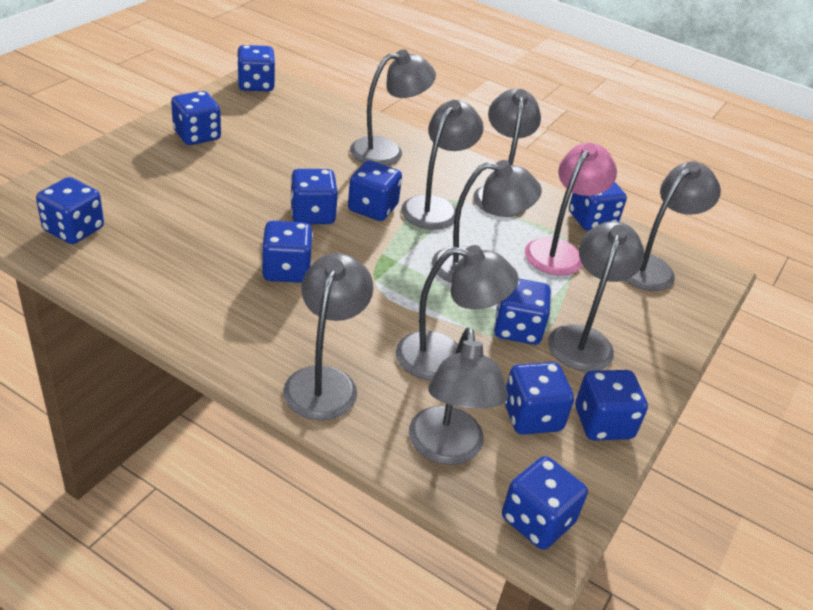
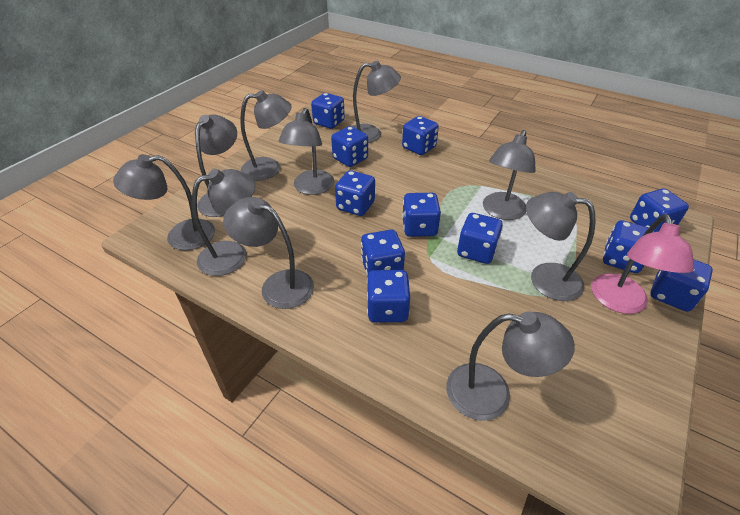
grey lamp: [283,253,373,420] [350,49,436,166] [396,245,519,380] [401,100,484,230] [409,327,508,465] [432,160,542,283] [473,89,541,217] [548,221,645,372] [625,161,721,291] = 9 -> [113,154,215,250] [192,169,255,276] [195,114,237,217] [223,197,314,309] [240,90,291,181] [278,108,334,195] [352,61,401,143] [446,312,575,421] [483,130,536,220] [526,192,596,301] = 10

